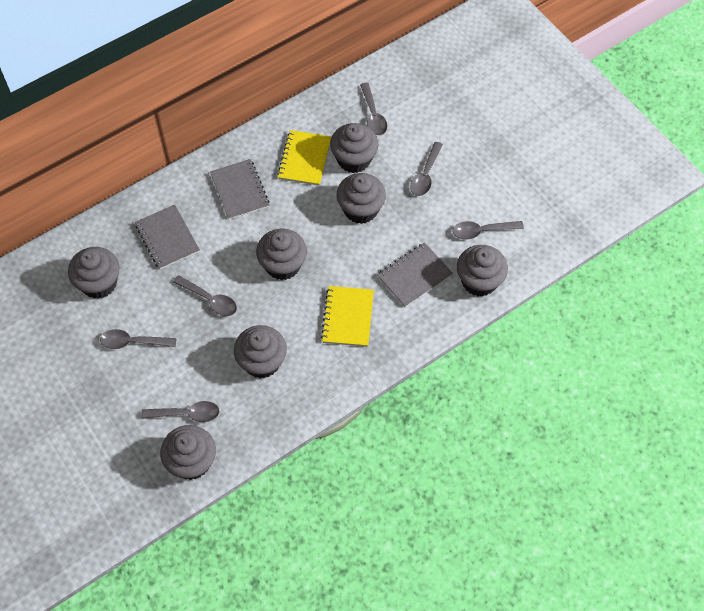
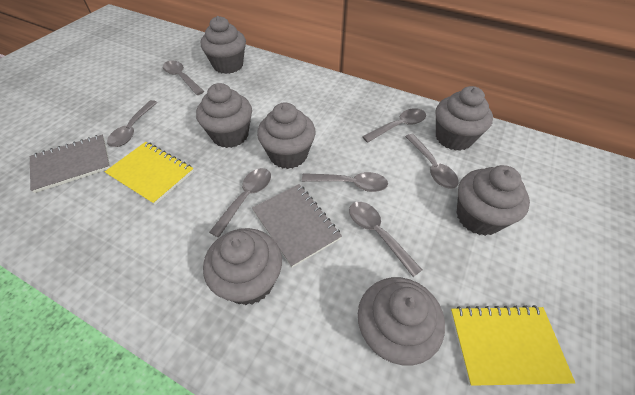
grey notebook: [135,205,200,270] [210,159,270,220] [377,242,453,308] = 3 -> [30,135,110,193] [252,184,342,267] = 2
grey spoon: [100,329,177,349] [141,401,220,422] [173,275,237,316] [360,83,387,135] [410,142,443,196] [453,221,524,240] = 6 -> [107,100,158,147] [163,61,204,95] [209,168,271,238] [302,172,388,192] [349,202,422,277] [362,108,426,143] [405,134,459,189] = 7

